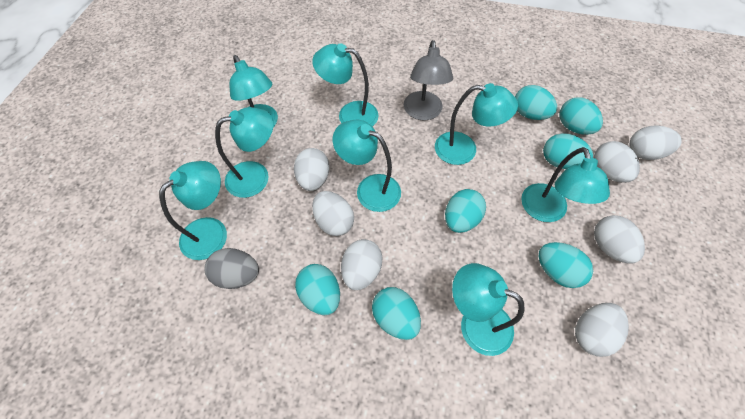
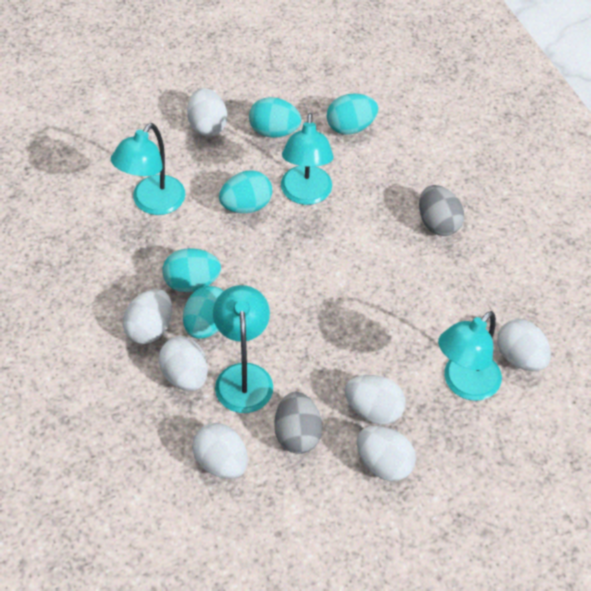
grey egg: [204,248,259,289] = 1 -> [274,392,322,454] [419,185,464,236] = 2
grey lamp: [404,40,453,120] = 1 -> none = 0
turquoise egg: [295,264,340,315] [372,287,421,340] [445,189,486,233] [515,85,557,120] [539,242,593,288] [543,133,593,169] [560,97,603,135] = 7 -> [162,248,221,292] [183,286,223,339] [219,170,272,213] [249,97,301,138] [327,94,378,135] = 5
turquoise lamp: [159,161,227,260] [215,107,274,198] [229,55,278,127] [312,43,379,127] [333,120,401,212] [435,83,518,165] [452,263,525,356] [521,147,610,222] = 8 -> [111,123,185,215] [213,285,273,413] [281,113,334,205] [438,311,502,401] = 4

